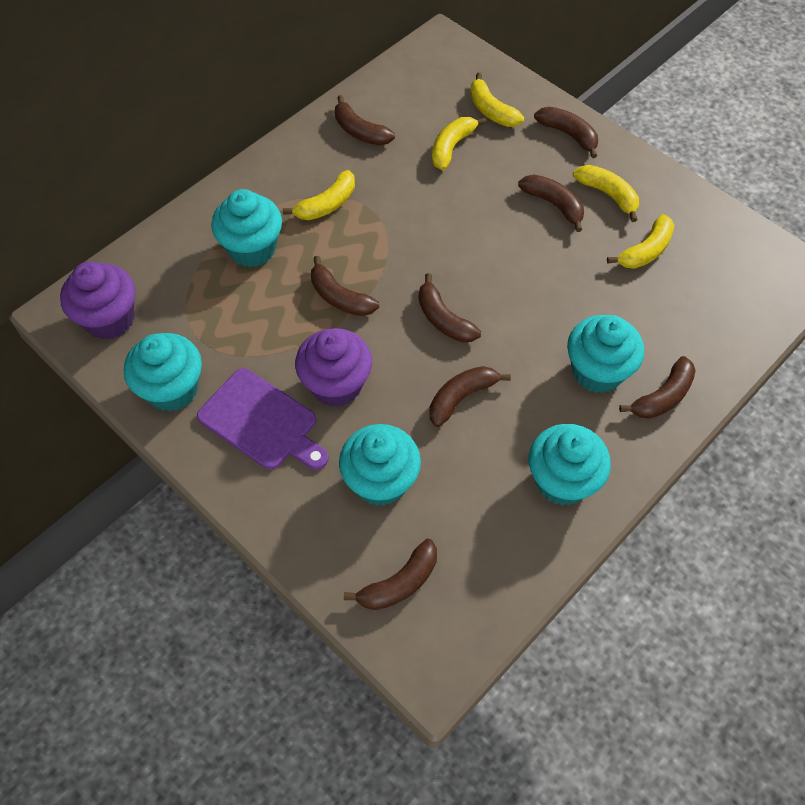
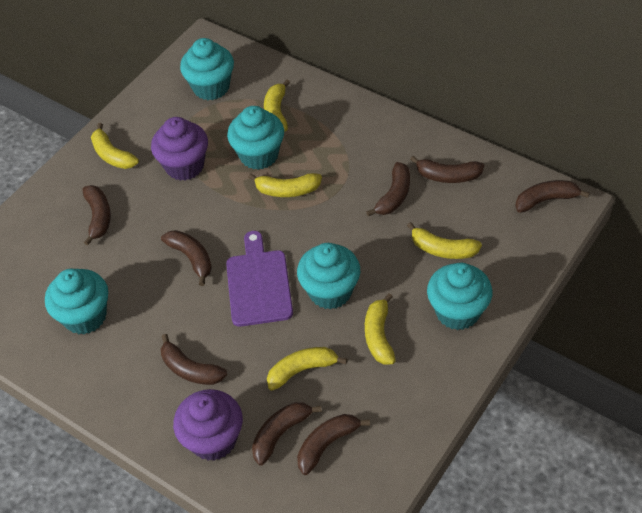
yellow banana: [283,170,355,220] [432,117,487,170] [470,73,524,127] [573,165,639,222] [607,214,674,269] = 5 -> [91,123,139,169] [248,173,322,197] [264,79,290,132] [267,347,347,391] [365,293,396,365] [407,222,482,259] = 6

